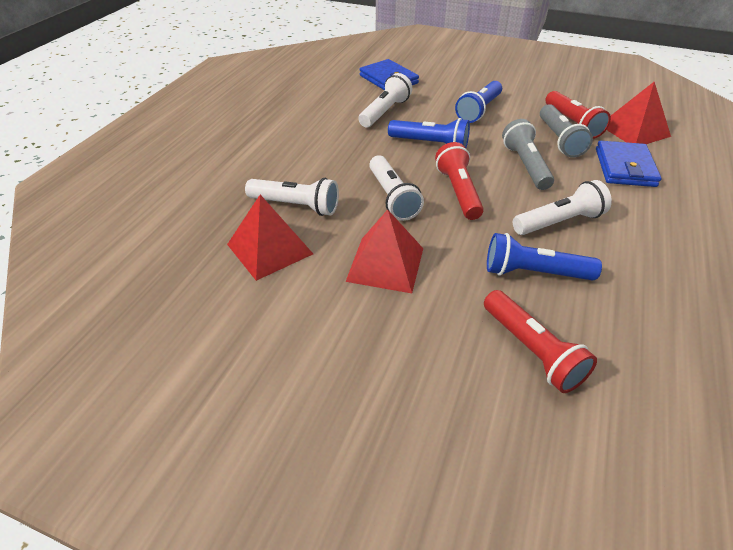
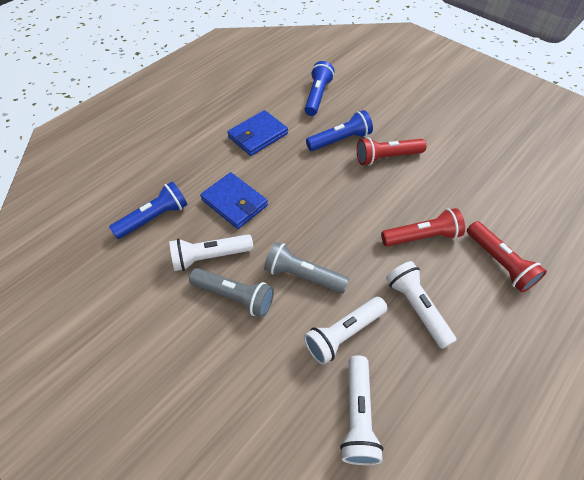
red pyramid: [227,195,313,281] [345,210,423,293] [607,82,671,144] = 3 -> none = 0

